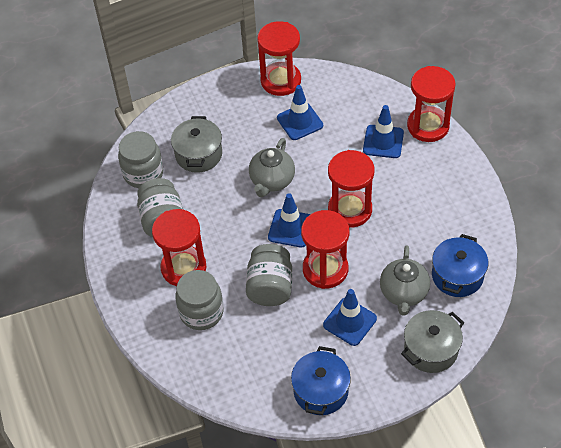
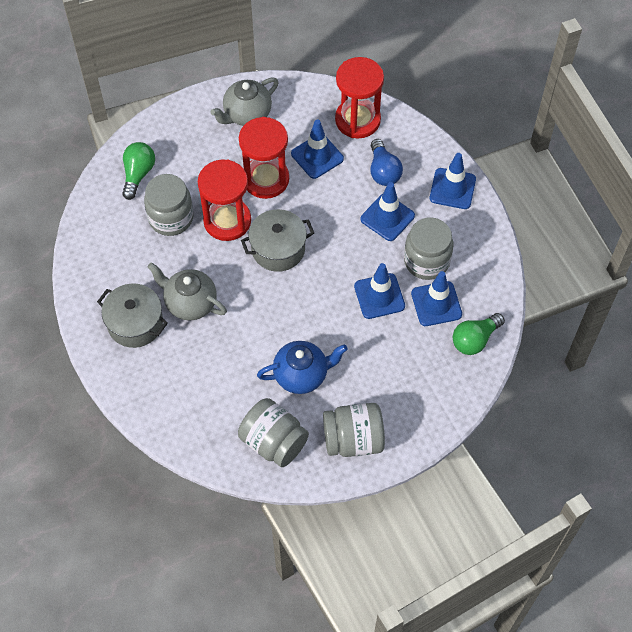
blue light bulb: none = 0 -> [370,139,403,186] = 1
blue pot: [291,346,351,415] [432,234,489,297] = 2 -> none = 0
blue teapot: none = 0 -> [257,341,348,394] = 1
blue traffic cone: [268,193,310,247] [277,85,323,140] [323,289,377,346] [363,105,404,158] = 4 -> [291,119,344,179] [354,263,405,319] [360,182,415,241] [411,271,462,326] [430,153,476,209] = 5
green light bulb: none = 0 -> [122,142,155,200] [453,313,505,355] = 2
red hourglass: [152,209,206,286] [257,21,301,96] [301,210,349,289] [328,150,374,228] [407,66,456,142] = 5 -> [198,159,251,241] [239,117,289,199] [335,57,384,138] = 3

